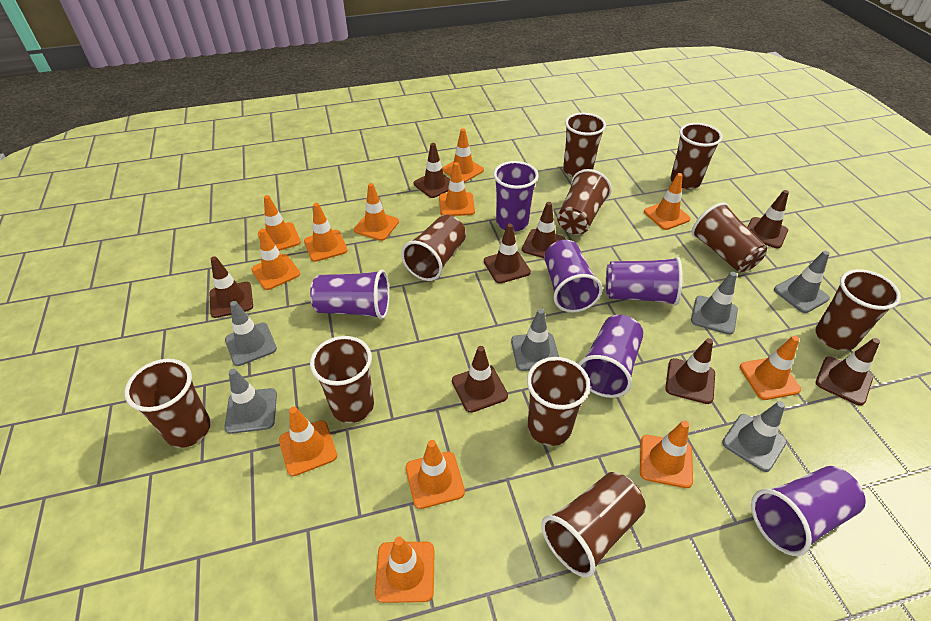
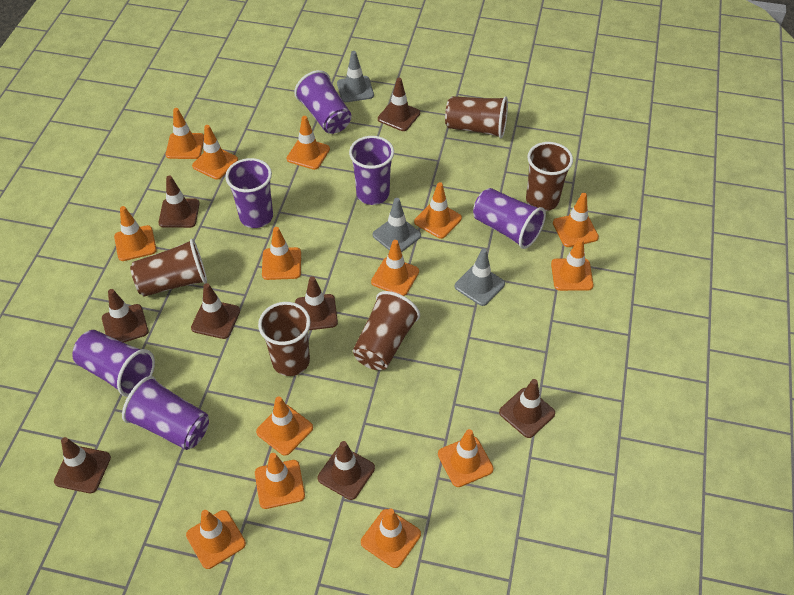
brown cup: [125,359,211,448] [310,336,374,423] [401,215,466,281] [527,357,590,446] [541,472,646,577] [557,169,612,235] [563,113,606,177] [670,123,723,189] [691,202,767,272] [815,269,901,351] = 10 -> [130,239,207,297] [258,302,311,376] [353,291,420,370] [445,96,508,138] [526,142,573,211] = 5
grey traffic cone: [224,369,277,434] [225,301,277,366] [511,309,559,371] [691,272,738,335] [722,401,787,472] [774,251,830,313] = 6 -> [337,51,374,102] [373,198,421,252] [455,248,505,306] = 3
orange traffic cone: [251,229,300,290] [258,195,301,251] [279,407,337,476] [304,203,348,262] [354,183,399,241] [375,536,435,603] [406,440,465,509] [439,162,475,216] [442,129,484,183] [640,421,693,488] [644,173,691,230] [740,336,801,400] = 12 -> [114,206,157,261] [166,108,204,159] [186,510,246,569] [192,125,238,180] [255,453,305,509] [256,396,313,456] [262,227,301,280] [287,116,330,170] [361,509,421,568] [371,240,419,296] [414,182,462,239] [438,429,494,487] [551,238,594,291] [553,193,599,247] = 14

